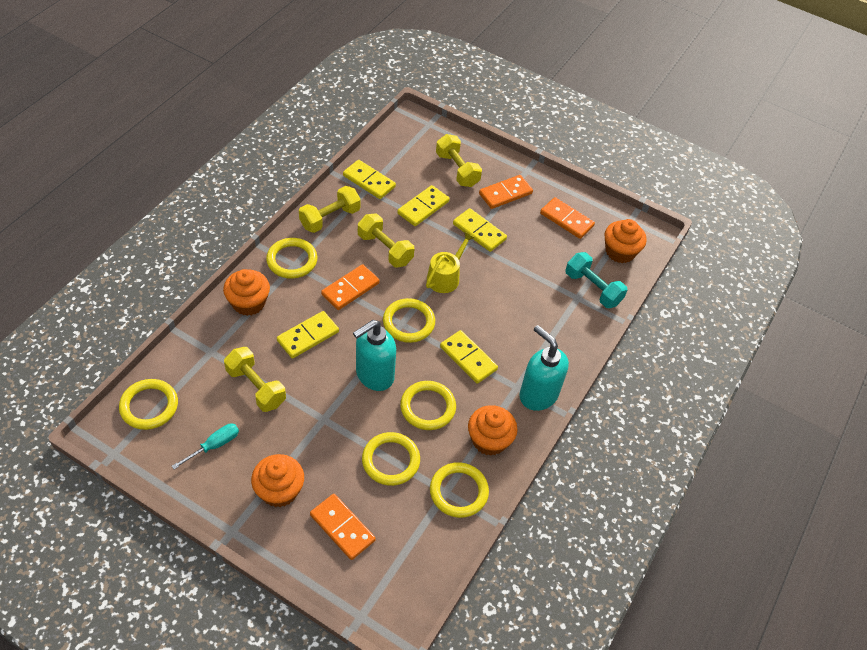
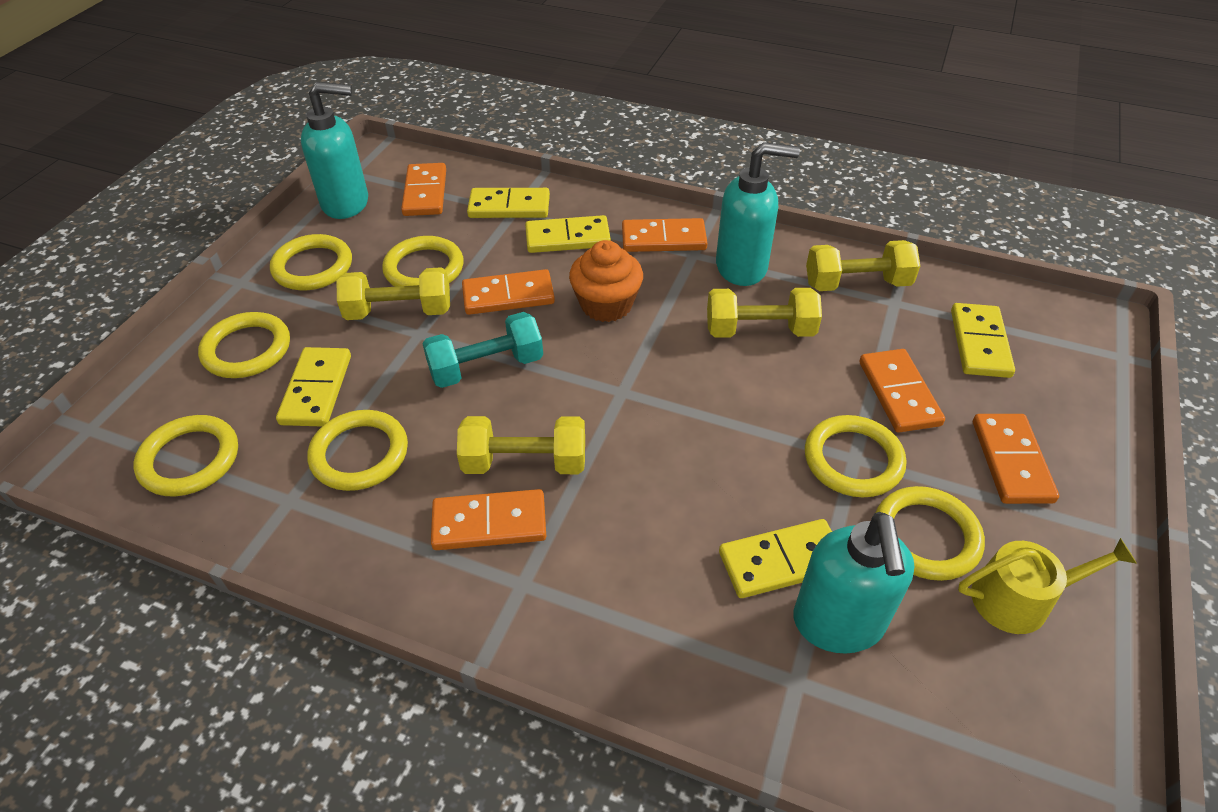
orange cupcake: [223,269,270,316] [251,454,304,507] [468,405,518,456] [604,219,647,263] = 4 -> [569,240,643,322] = 1
orange domino: [310,494,376,560] [321,264,380,310] [479,175,533,209] [540,197,595,239] = 4 -> [401,163,446,216] [431,489,546,550] [462,269,555,315] [622,218,707,252] [859,349,945,432] [973,414,1059,504] = 6
turquoise screwdriver: [172,423,239,469] = 1 -> none = 0
turquoise soap dispenser: [353,320,396,391] [519,325,569,411] = 2 -> [301,82,368,219] [716,142,800,286] [793,512,915,654] = 3
yellow ring: [119,379,178,430] [266,238,317,279] [362,432,420,486] [383,298,435,343] [400,381,456,430] [430,462,489,518] = 6 -> [134,415,238,496] [198,312,290,378] [270,234,352,290] [307,410,408,491] [382,236,463,287] [805,415,906,497] [876,486,985,581] = 7

